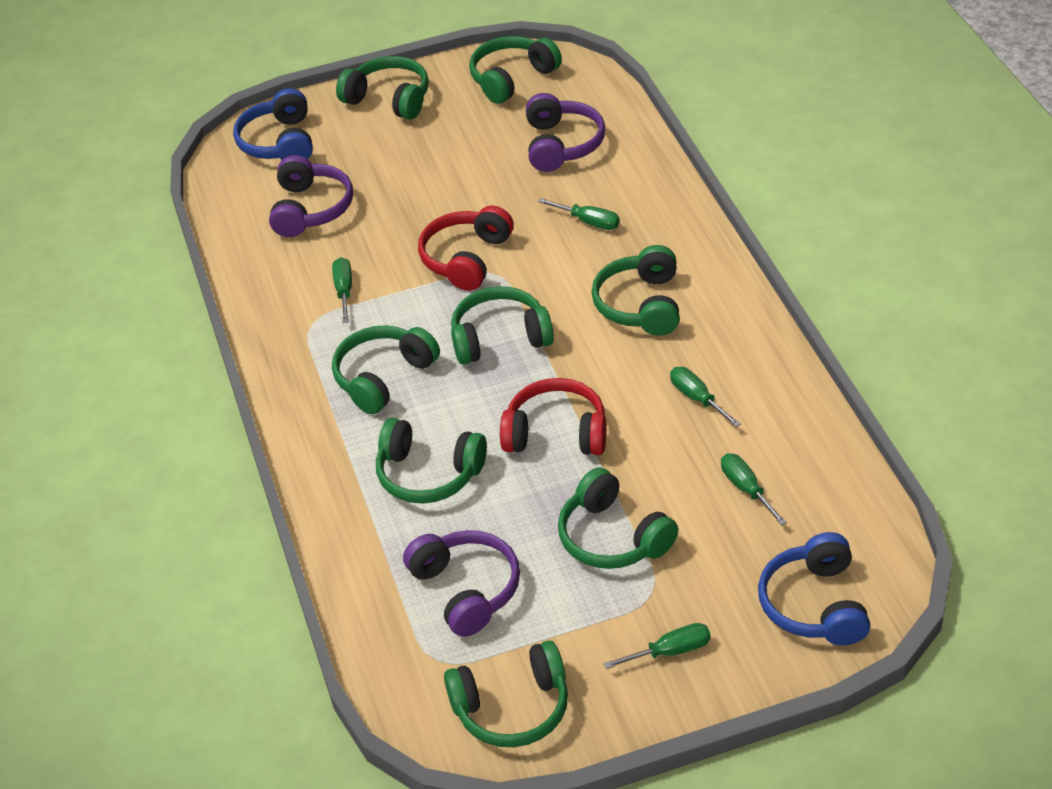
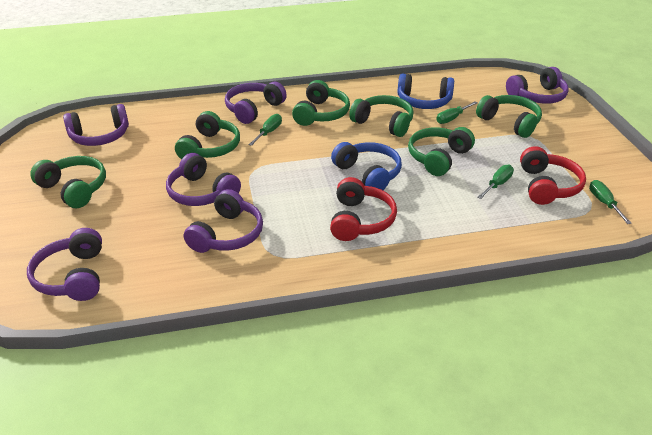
green headphones: [332,326,440,414] [336,56,429,120] [376,418,487,504] [444,641,568,747] [451,286,554,365] [469,36,562,104] [558,468,678,569] [591,245,680,336] = 8 -> [30,156,106,208] [175,111,240,159] [292,80,350,126] [349,95,413,137] [408,127,475,176] [476,95,542,138] = 6
green screwdriver: [332,257,352,323] [538,198,620,230] [603,623,711,669] [670,367,741,427] [721,454,787,525] = 5 -> [248,114,282,146] [436,101,478,124] [477,165,514,199] [589,180,632,224] = 4
purple headphones: [269,155,353,237] [403,530,520,637] [526,93,605,172] = 3 -> [27,228,102,301] [63,104,129,146] [166,153,241,206] [184,189,263,253] [225,82,287,124] [506,67,569,104] = 6

